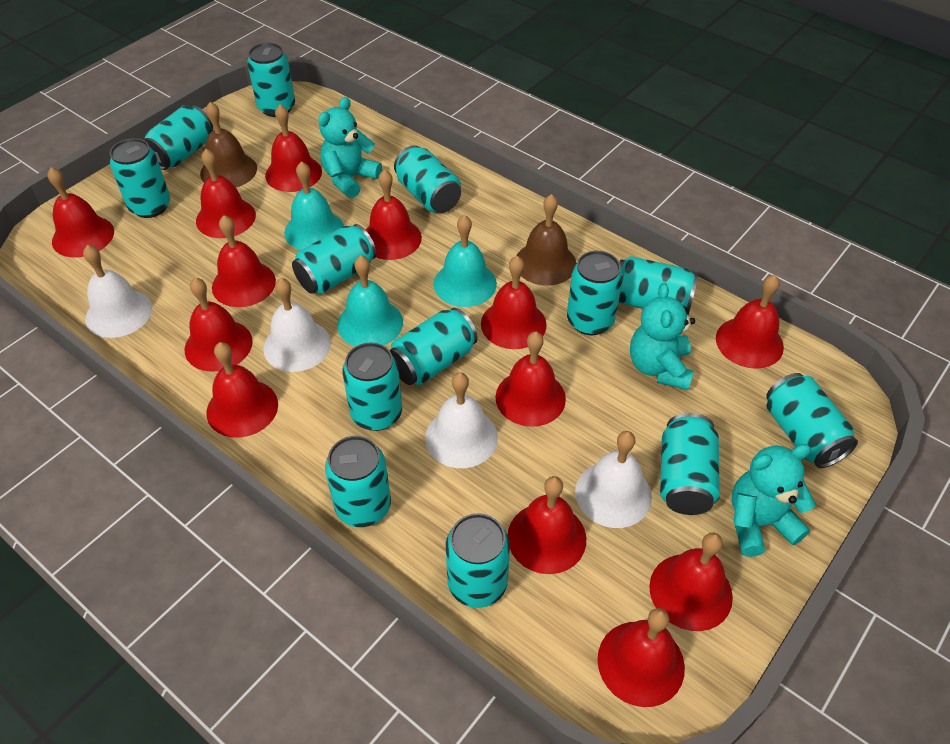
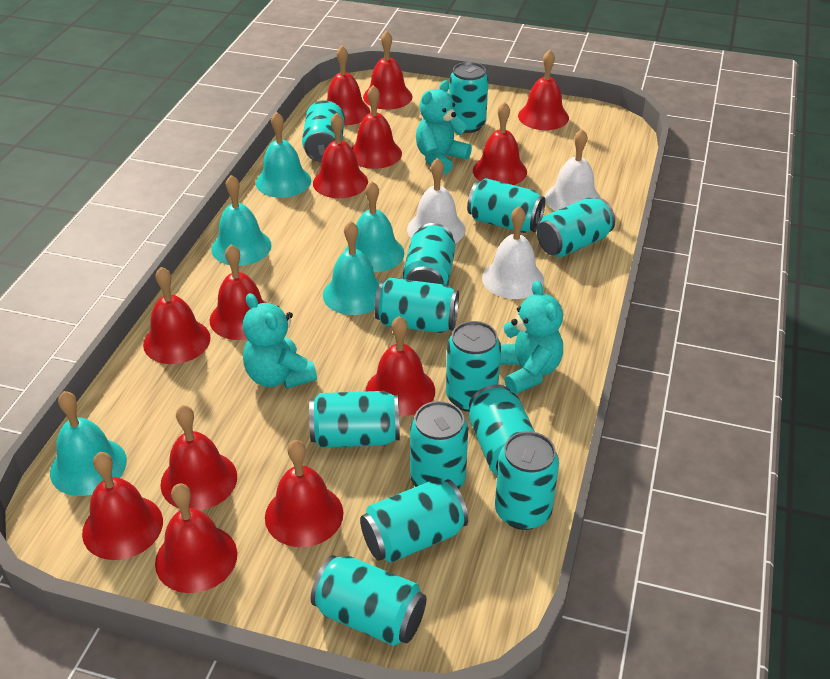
brown bell: [200,102,257,187] [516,194,576,286] = 2 -> none = 0
turquoise bell: [284,161,344,250] [337,255,403,347] [433,215,497,307] = 3 -> [50,391,127,496] [211,175,272,266] [256,112,311,198] [323,221,380,315] [345,181,404,272] = 5
white bell: [83,245,152,338] [263,278,331,372] [425,372,498,468] [575,431,652,528] = 4 -> [407,158,466,243] [482,206,544,299] [545,129,601,211] = 3

